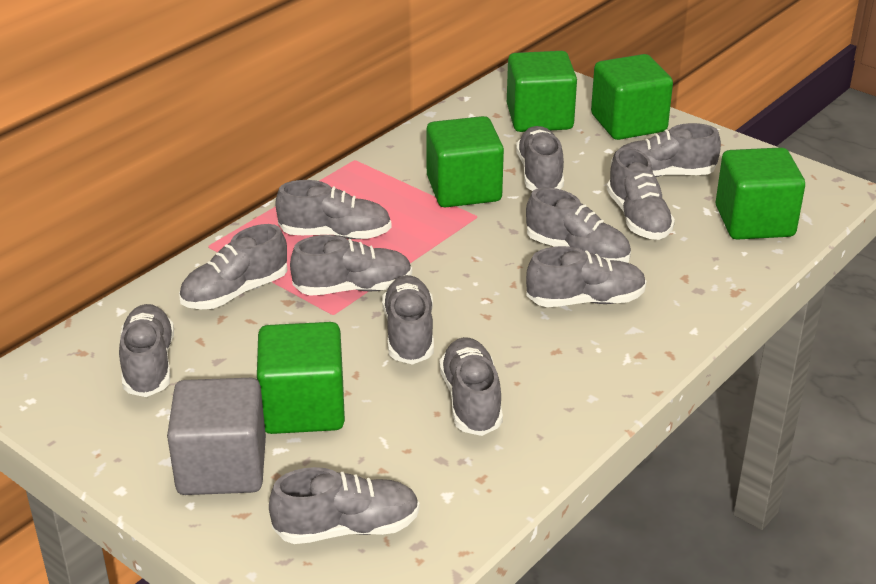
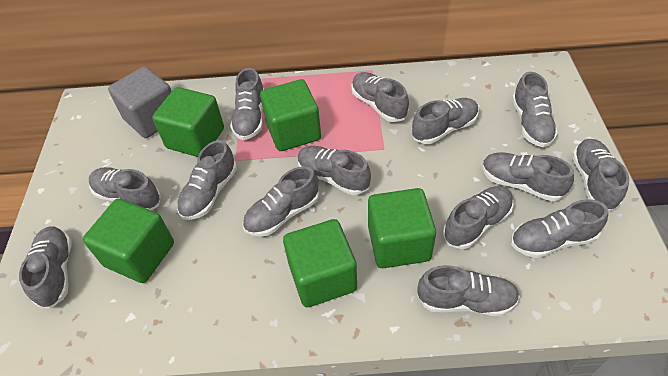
grey shoe: [119,304,174,397] [179,224,288,309] [269,467,420,544] [275,180,391,239] [290,235,412,296] [382,275,434,365] [439,337,503,436] [516,126,564,191] [526,188,631,263] [526,246,647,307] [607,147,675,240] [611,123,721,177] = 12 -> [19,226,72,309] [89,167,161,210] [177,140,237,220] [230,68,264,140] [243,166,319,237] [298,146,371,195] [351,72,409,122] [411,98,479,144] [417,265,520,316] [443,186,514,249] [482,152,574,201] [511,199,608,258] [512,72,558,147] [572,139,629,212] = 14

